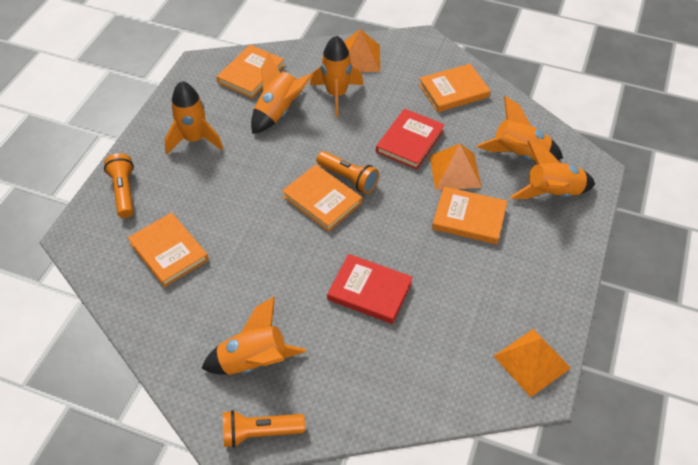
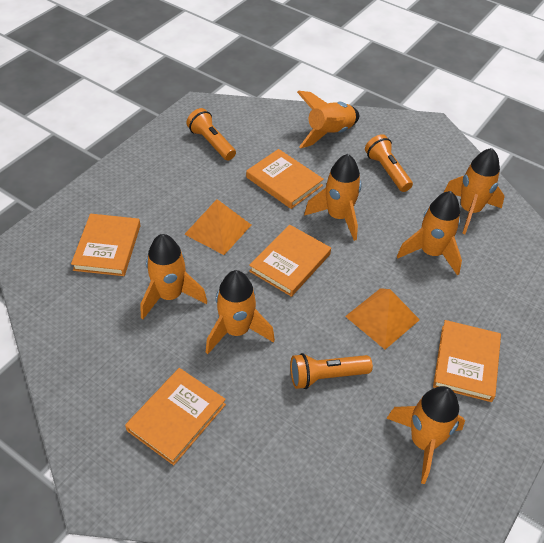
orange pyramid: [344,29,380,72] [430,143,482,190] [494,329,571,397] = 3 -> [184,199,251,255] [345,288,420,349] = 2
orange rocket: [164,81,223,154] [201,296,306,375] [251,53,313,134] [310,35,364,117] [477,96,563,160] [510,141,595,199] = 6 -> [140,234,207,319] [206,270,275,354] [297,91,359,148] [304,154,362,241] [386,386,465,484] [397,191,462,276] [443,148,505,234] = 7
red book: [327,254,413,324] [376,109,445,170] = 2 -> none = 0

